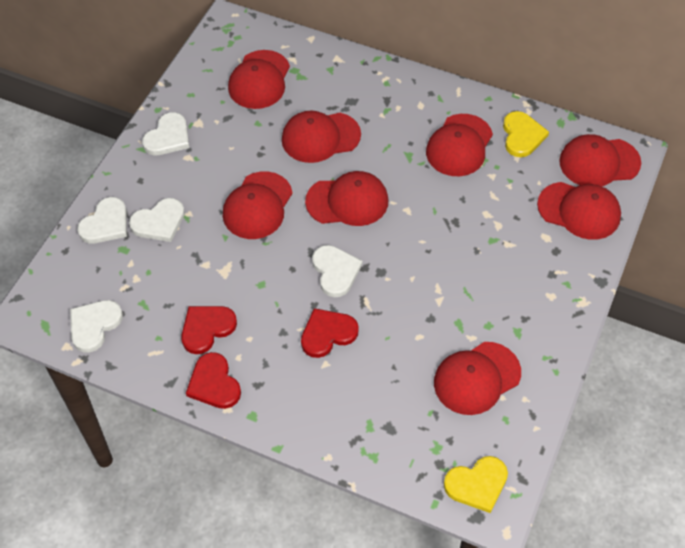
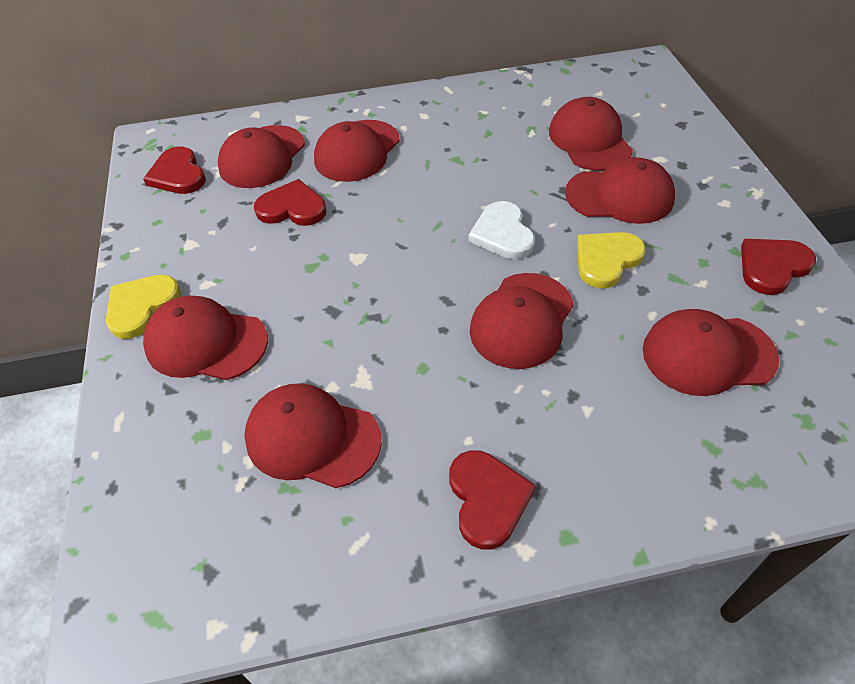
red heart: [181,306,237,354] [186,352,241,409] [301,308,359,358] = 3 -> [143,146,206,194] [254,179,326,226] [449,450,536,550] [741,239,816,295] = 4
white heart: [70,300,123,353] [77,197,127,244] [129,198,185,242] [142,112,189,155] [312,245,363,297] = 5 -> [468,201,535,259] = 1

